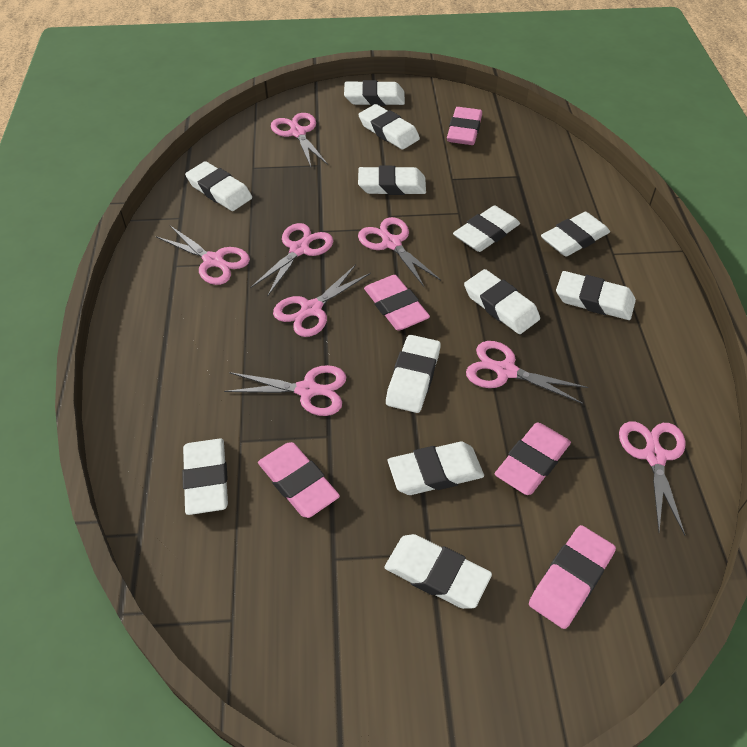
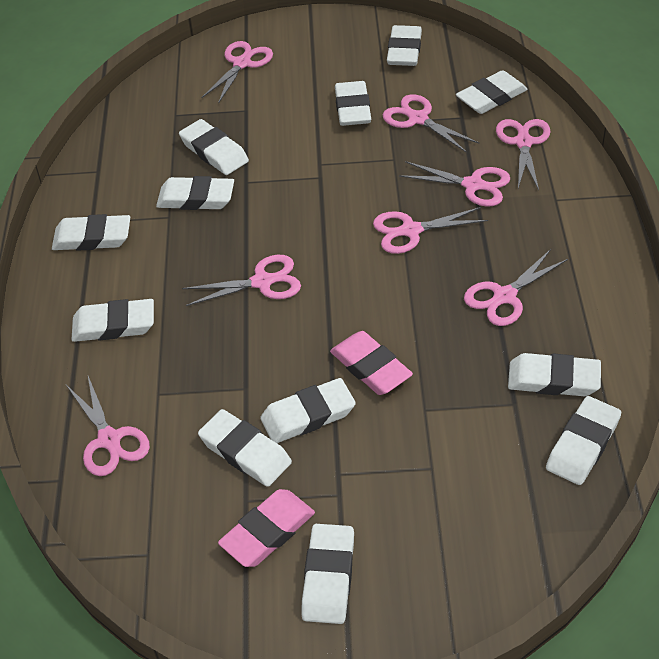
pink eraser: [258,442,340,518] [364,275,430,331] [447,107,482,145] [495,422,571,495] [529,525,616,629] = 5 -> [218,489,315,567] [330,331,413,395] = 2

